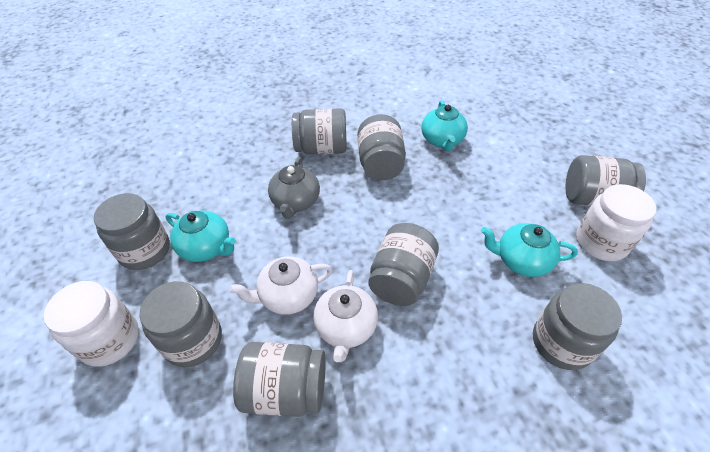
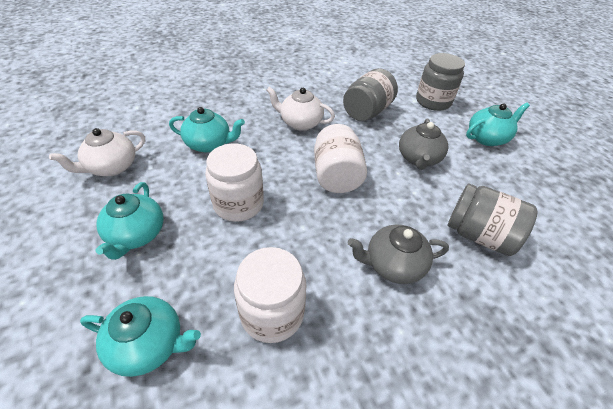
grey jar: [93,193,170,270] [139,281,222,367] [233,342,326,417] [292,109,347,154] [358,114,406,181] [368,223,439,306] [533,283,622,370] [566,155,646,206] = 8 -> [343,68,398,121] [416,53,465,111] [448,184,538,256] = 3
grey teapot: [268,157,320,219] = 1 -> [348,225,449,284] [399,119,448,170] = 2
turquoise teapot: [165,210,236,262] [421,100,468,151] [481,223,578,277] = 3 -> [80,296,201,377] [95,182,163,260] [169,107,245,152] [466,102,530,146] = 4
white jar: [44,281,139,367] [576,184,656,261] = 2 -> [205,144,264,222] [234,247,307,343] [314,124,367,193] = 3

